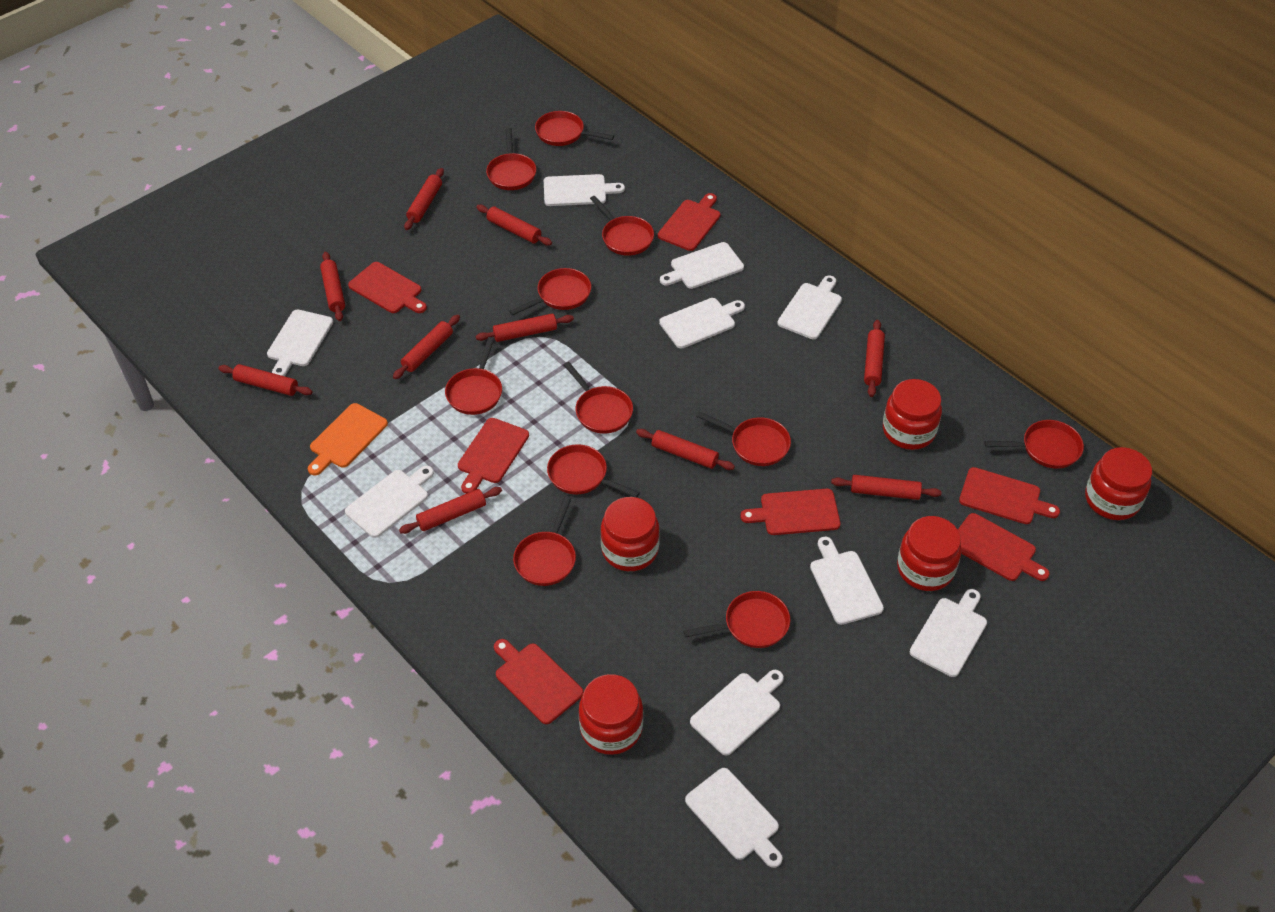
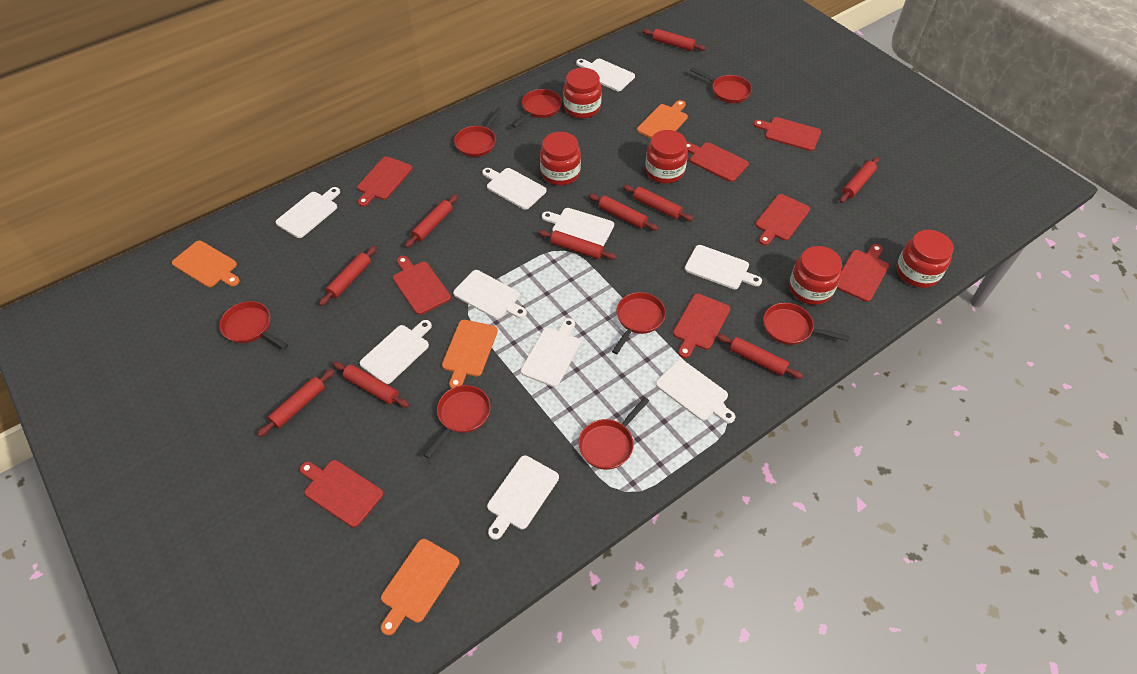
orange cutting board: [308,403,388,475] = 1 -> [172,241,240,287] [381,539,459,635] [442,320,498,388] [637,100,688,138] = 4
red cutting board: [348,262,427,313] [458,418,529,494] [494,639,583,724] [658,193,720,251] [740,489,841,535] [958,513,1050,581] [959,467,1060,524] = 7 -> [300,460,383,528] [357,156,412,207] [393,256,451,315] [673,293,730,358] [687,142,749,182] [753,117,821,151] [755,194,810,246] [836,244,889,302] = 8
red pan: [445,337,502,415] [486,128,536,190] [509,268,591,316] [513,496,576,586] [535,111,614,146] [547,444,640,498] [564,362,633,434] [590,196,654,256] [684,591,790,648] [696,411,791,466] [984,420,1084,469] = 11 -> [219,301,289,349] [424,385,491,458] [454,108,502,157] [512,89,562,128] [578,397,649,470] [612,292,666,354] [690,67,752,103] [763,303,850,345] = 8

